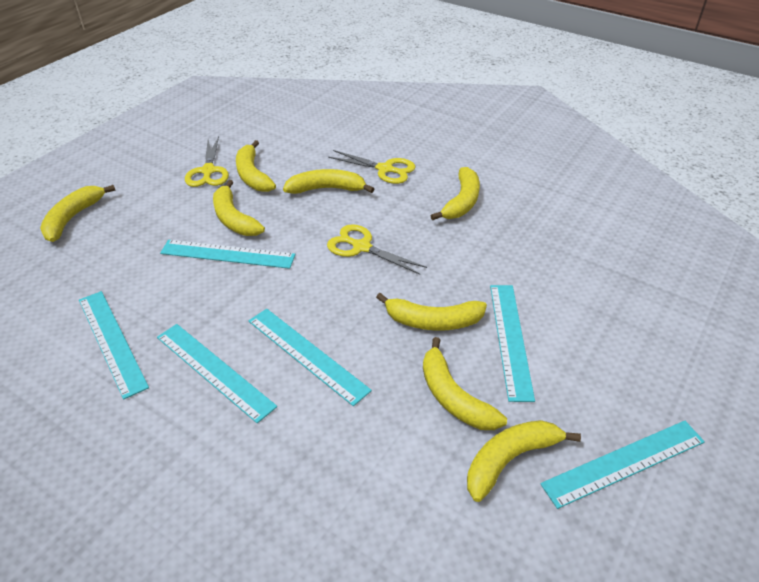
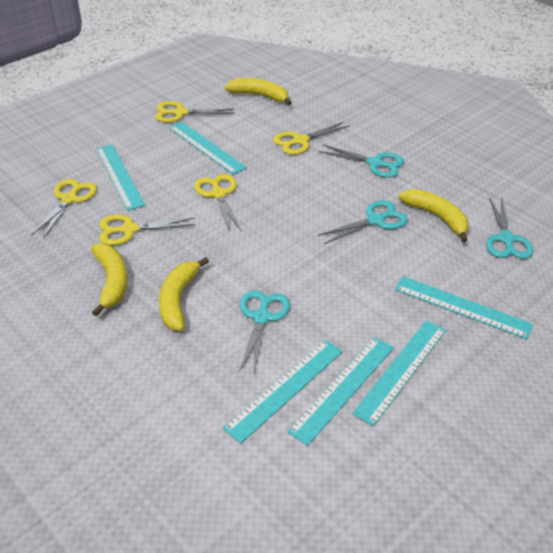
turquoise scissors: none = 0 -> [239,290,290,372] [318,200,408,244] [319,145,404,178] [486,197,534,259] = 4
yellow banana: [40,185,116,242] [213,180,265,236] [236,140,276,192] [283,169,374,194] [376,293,487,331] [423,337,507,430] [431,167,480,220] [467,420,581,502] = 8 -> [91,243,128,317] [159,257,209,331] [224,78,292,105] [399,189,469,243] = 4
yellow scissors: [185,136,229,187] [327,224,427,275] [328,150,415,184] = 3 -> [31,179,97,238] [99,215,195,245] [155,101,234,123] [194,174,241,231] [273,122,350,155] = 5

